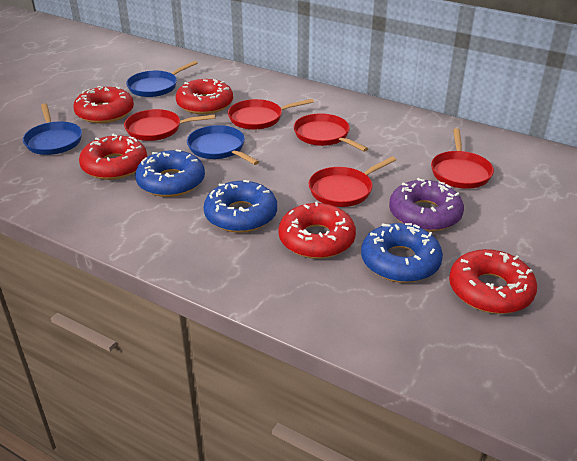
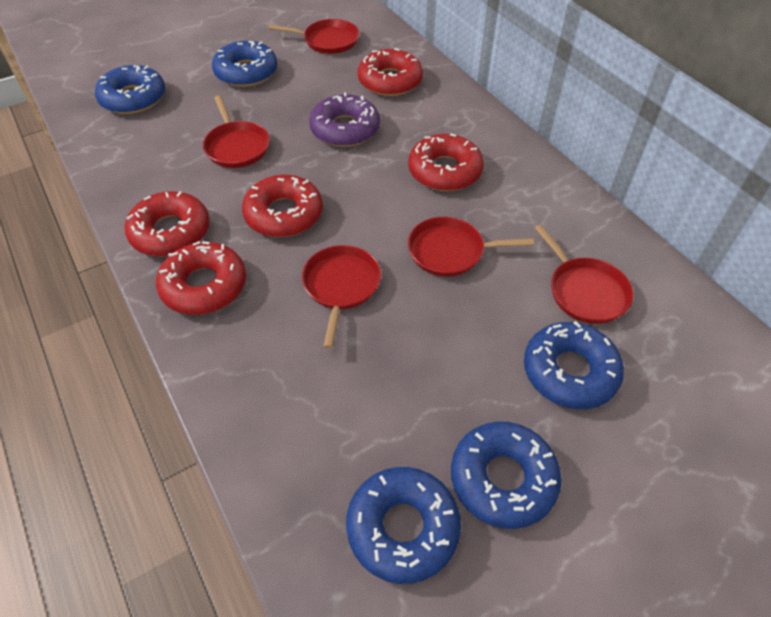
blue donut: [135,149,205,197] [204,180,277,233] [361,223,443,283] = 3 -> [95,65,165,114] [212,41,277,87] [346,467,461,584] [451,421,562,529] [524,321,624,409] = 5
blue pan: [23,103,82,155] [126,61,198,97] [187,125,259,165] = 3 -> none = 0

